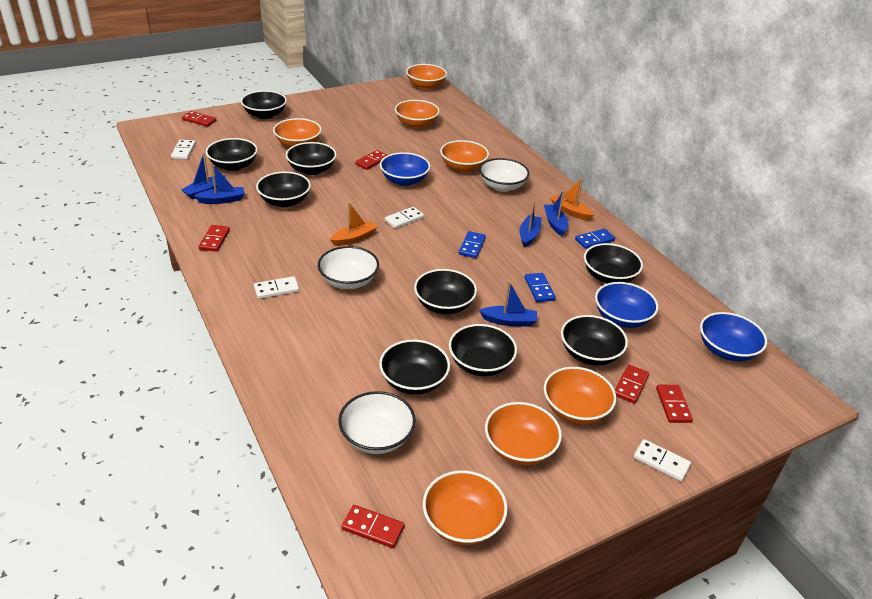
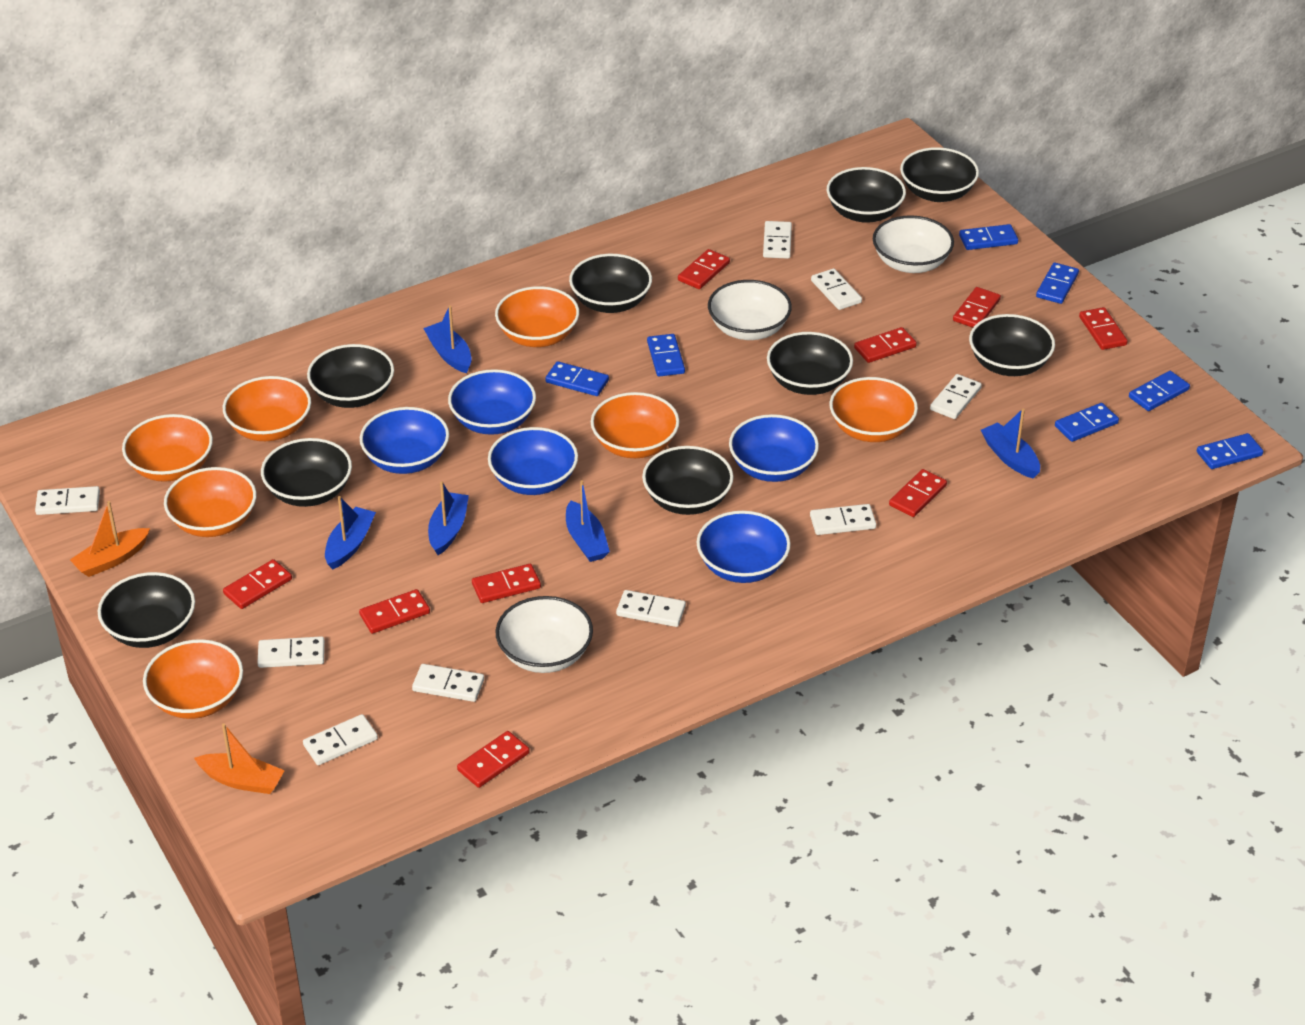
blue bowl: [380,152,430,186] [595,282,658,328] [700,312,767,361] = 3 -> [360,407,449,474] [448,369,536,435] [488,427,578,495] [696,511,791,583] [729,414,819,482] = 5
blue domino: [459,231,486,258] [525,273,556,302] [575,229,615,249] = 3 -> [545,361,609,396] [647,334,685,376] [959,224,1018,250] [1036,262,1079,304] [1055,403,1119,442] [1129,371,1190,411] [1197,433,1263,469] = 7
red domino: [182,111,216,127] [198,225,230,252] [341,505,404,548] [355,150,387,170] [615,364,649,404] [656,385,693,423] = 6 -> [223,559,292,609] [359,589,430,634] [457,731,530,788] [472,564,541,603] [678,249,730,289] [854,327,917,363] [889,469,947,517] [953,287,1001,328] [1079,307,1128,350] = 9
white domino: [171,140,196,159] [254,276,299,299] [385,207,424,229] [634,439,691,481] = 4 -> [35,486,100,515] [257,636,325,668] [303,714,378,765] [412,664,484,702] [616,590,686,627] [763,221,792,259] [810,504,876,535] [811,269,862,310] [930,374,982,419] = 9

